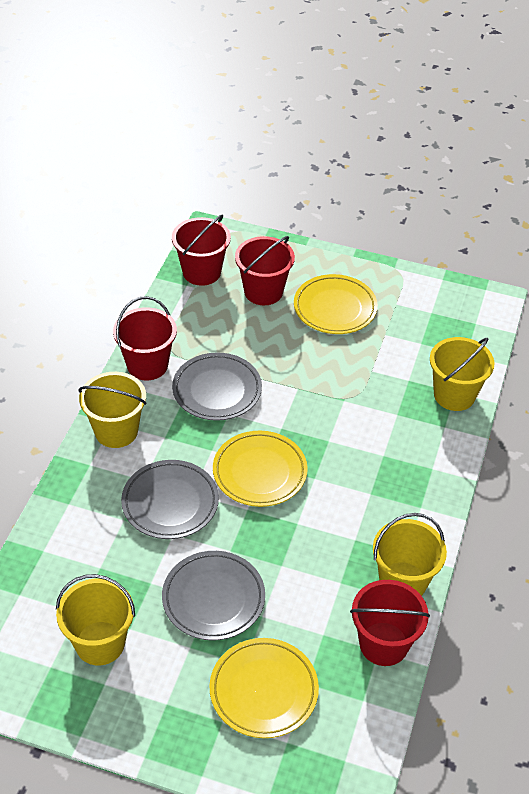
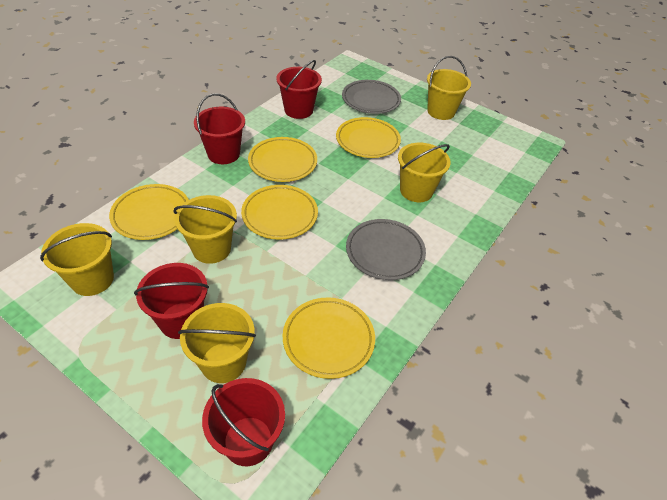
grey plate: [121,460,219,539] [162,551,265,641] [172,353,262,421] = 3 -> [342,80,401,114] [346,219,426,280] = 2
yellow bucket: [56,574,135,665] [78,372,146,448] [373,513,447,596] [430,337,495,411] = 4 -> [40,223,114,296] [173,195,237,264] [178,303,256,383] [398,143,451,202] [427,56,471,120] = 5
yellow plate: [209,638,319,738] [213,431,308,507] [294,274,378,334] = 3 -> [109,184,189,240] [241,185,318,240] [248,137,317,182] [283,297,375,379] [336,117,401,158] = 5

